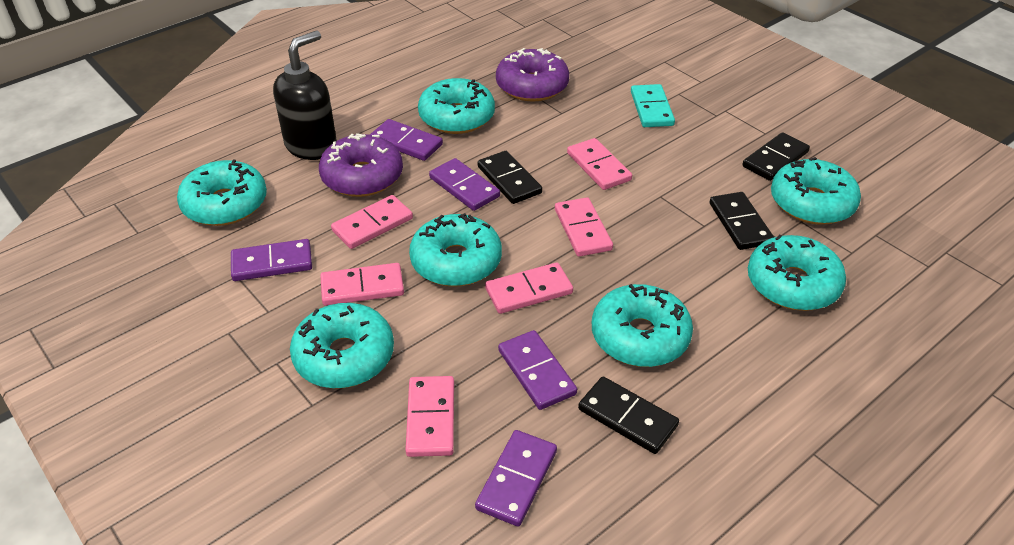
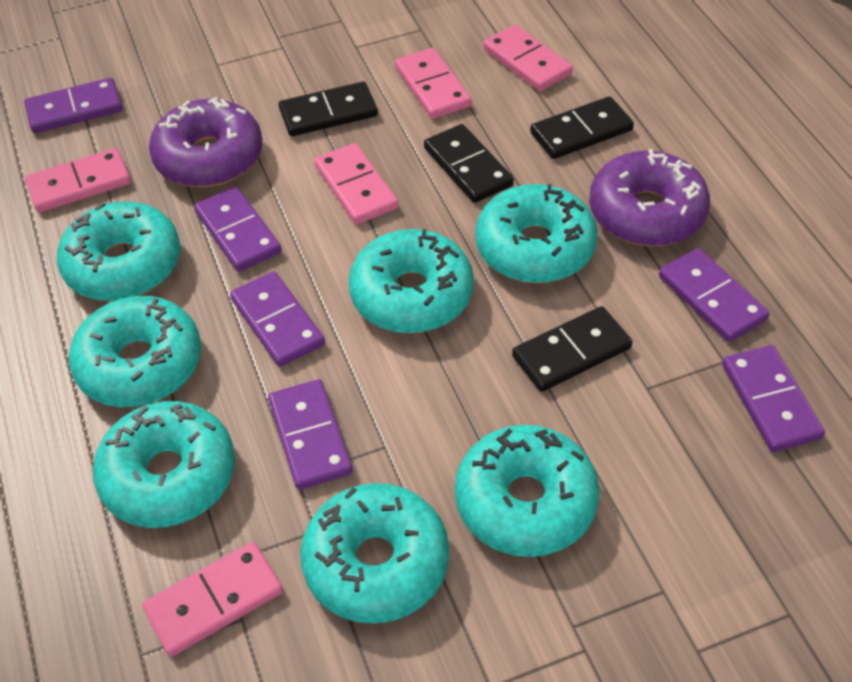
black soap dispenser: [273,30,337,160] = 1 -> none = 0
pink domino: [320,263,404,306] [331,195,413,249] [405,376,454,457] [485,262,573,314] [555,197,613,257] [567,138,632,190] = 6 -> [25,148,131,212] [142,542,283,657] [314,143,398,224] [395,48,472,119] [483,25,573,91] = 5
purple domino: [231,239,312,281] [370,119,443,161] [429,158,500,211] [475,430,557,527] [498,330,577,410] = 5 -> [24,78,123,133] [194,187,282,272] [230,271,325,367] [268,379,353,490] [659,248,770,342] [722,345,825,452] = 6
turquoise domino: [631,84,675,127] = 1 -> none = 0

